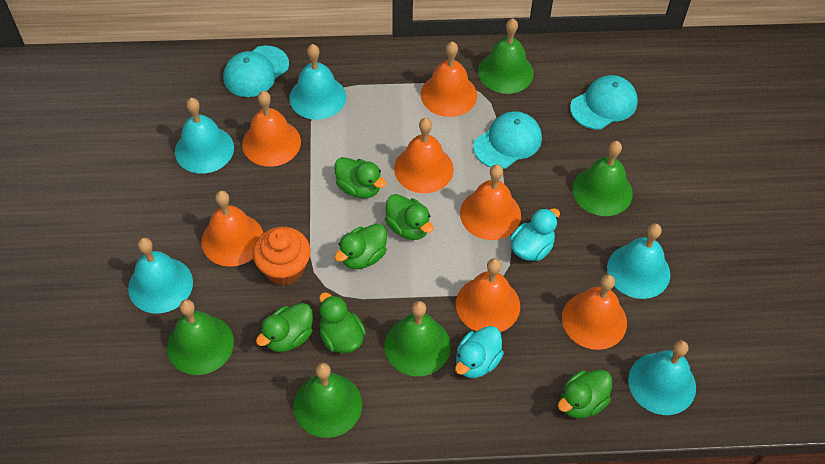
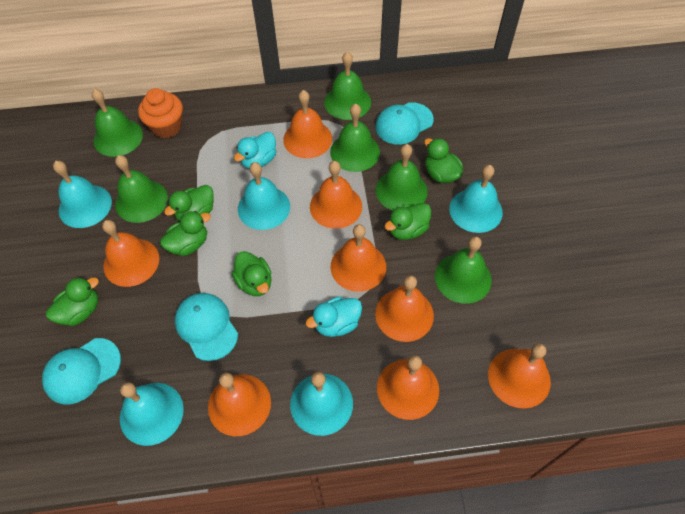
green bell: [167,299,234,375] [294,363,362,438] [384,301,451,376] [478,19,534,94] [572,141,633,216] = 5 -> [92,89,143,157] [115,155,168,223] [324,51,371,120] [330,103,380,172] [376,144,427,211] [435,236,492,304] = 6
orange bell: [202,191,263,267] [242,91,301,167] [394,118,454,193] [421,41,477,117] [456,258,520,332] [460,164,521,240] [562,274,627,350] = 7 -> [102,220,159,287] [208,373,271,436] [283,90,332,158] [310,161,362,229] [331,224,386,292] [375,275,434,342] [377,355,439,420] [488,343,551,409] = 8

